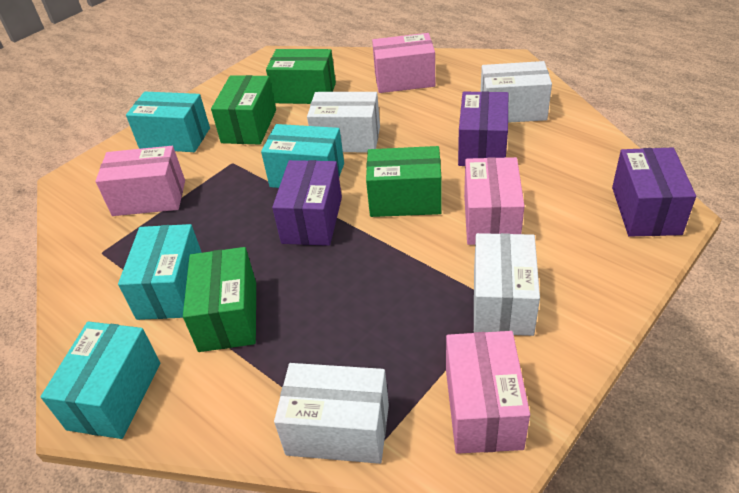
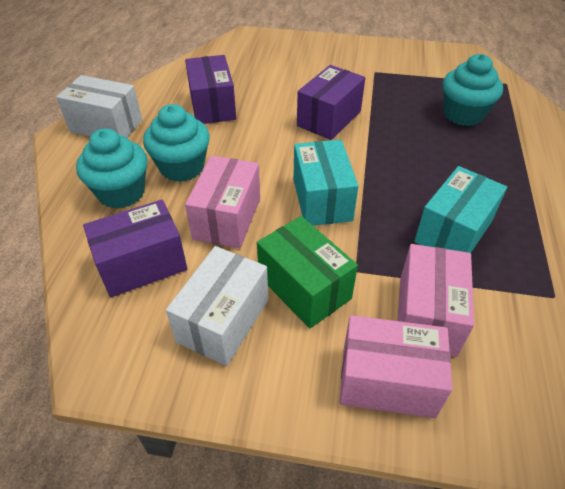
green box: [183,247,256,352] [211,75,276,145] [266,49,336,104] [366,146,442,217] = 4 -> [257,216,358,328] = 1
pink box: [95,146,185,216] [372,33,435,93] [446,331,530,454] [464,157,525,245] = 4 -> [185,156,260,248] [339,315,452,418] [397,244,474,357] = 3
turquoise box: [41,321,160,439] [118,224,202,320] [126,92,210,152] [261,124,344,188] = 4 -> [293,140,359,226] [414,166,507,253] = 2
turquoise cupcake: none = 0 -> [76,129,148,209] [143,104,210,182] [443,54,503,126] = 3
white box: [274,363,389,464] [307,92,380,152] [474,233,540,336] [481,61,552,123] = 4 -> [56,75,142,138] [166,246,268,366] = 2

